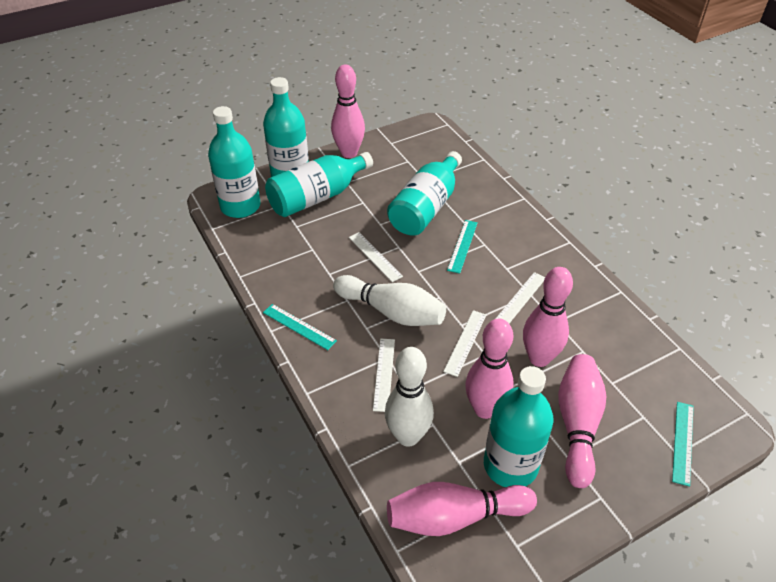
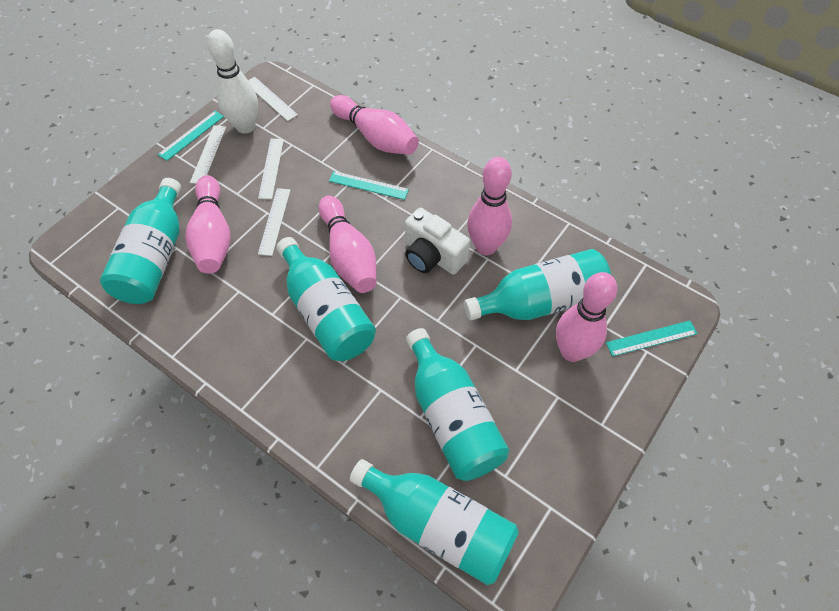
white bowling pin: [333,275,446,326] [385,347,434,447] = 2 -> [207,29,258,134] = 1
white camera: none = 0 -> [405,208,470,274] = 1

